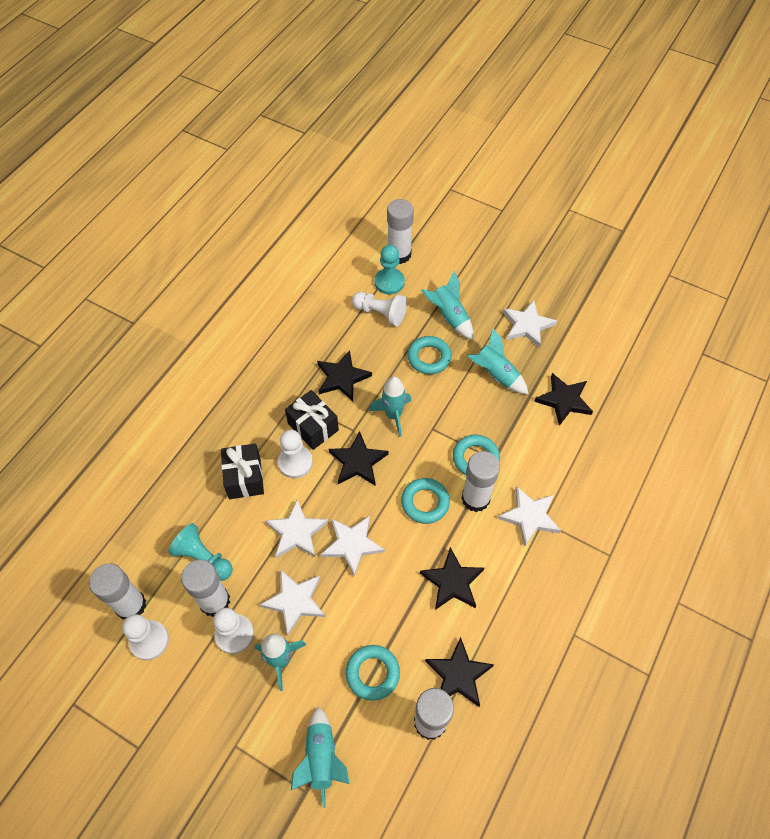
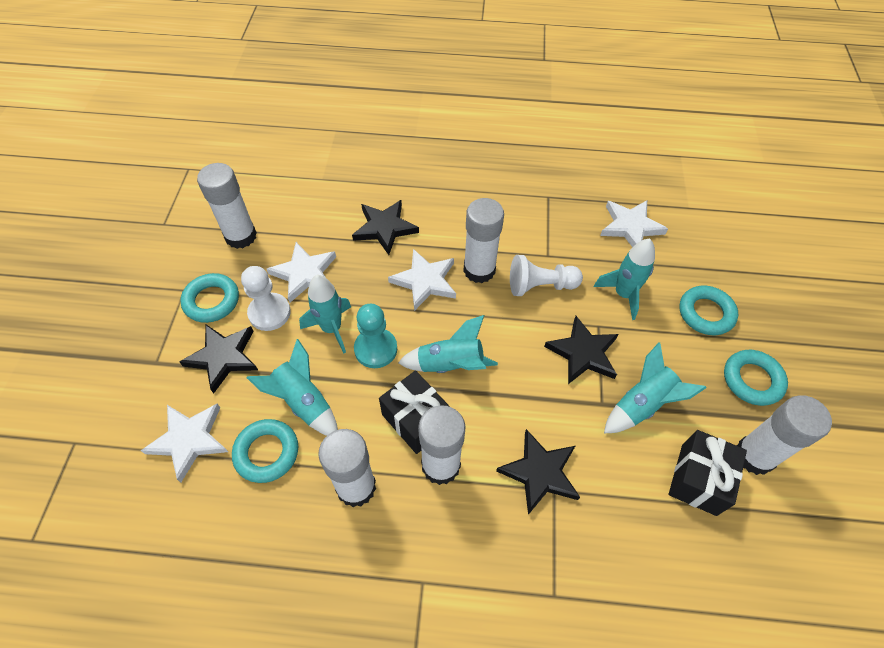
black star: [317,350,372,401] [329,431,388,486] [420,547,484,610] [425,637,494,707] [534,373,593,426] = 5 -> [180,325,258,394] [352,200,419,255] [496,429,580,515] [544,316,619,384] = 4
turquoise pawn: [168,523,233,581] [375,245,405,295] = 2 -> [354,304,397,368] = 1
white pawn: [122,614,169,660] [213,608,254,654] [278,430,313,478] [352,292,407,326] = 4 -> [241,266,291,331] [510,255,583,296] = 2
white star: [259,569,325,635] [265,500,328,558] [321,515,385,577] [498,486,561,547] [503,300,557,348] = 5 -> [141,404,228,483] [267,242,336,303] [388,249,456,311] [600,200,668,247] = 4

